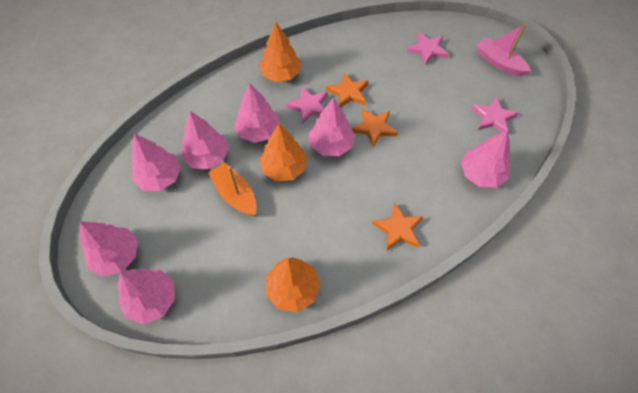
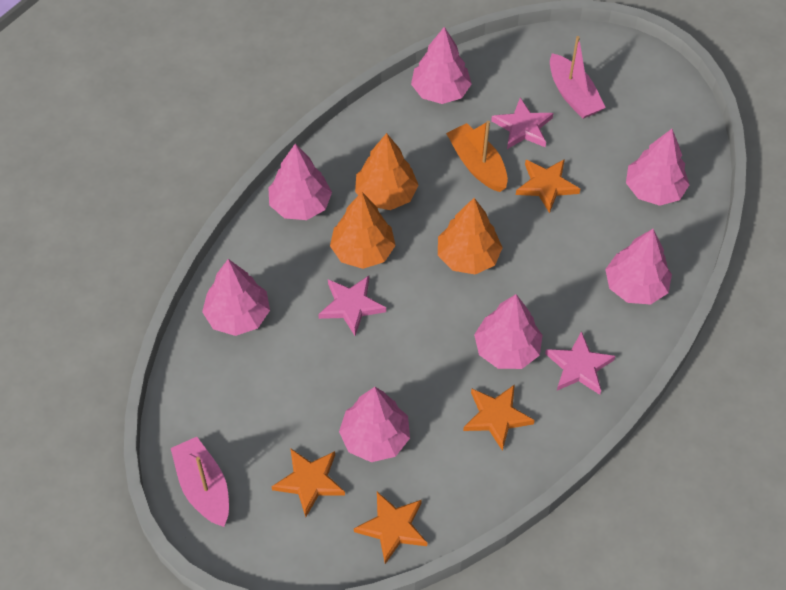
orange star: [326,72,369,108] [352,108,398,147] [372,203,423,251] = 3 -> [271,448,345,517] [354,492,427,564] [463,385,535,451] [516,159,580,213] = 4
pink boat: [476,24,531,76] = 1 -> [171,437,229,527] [550,36,606,119] = 2

